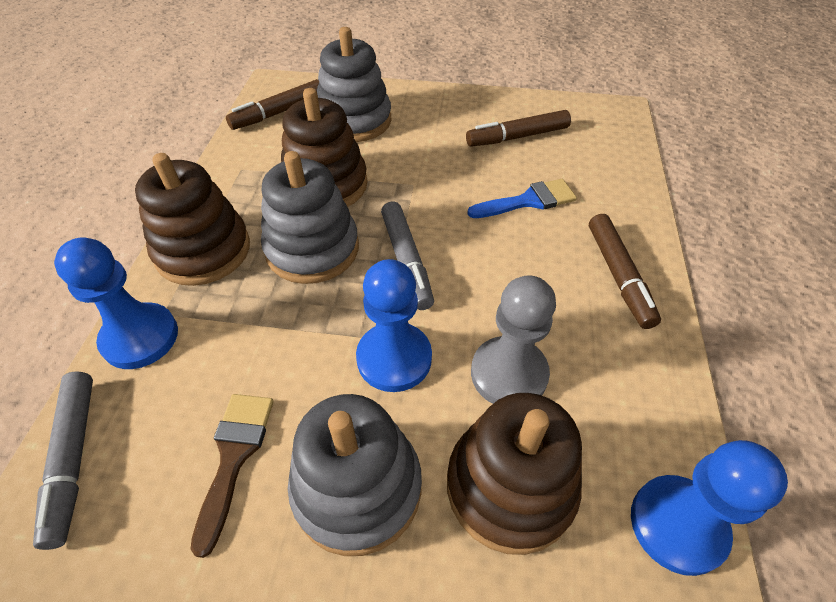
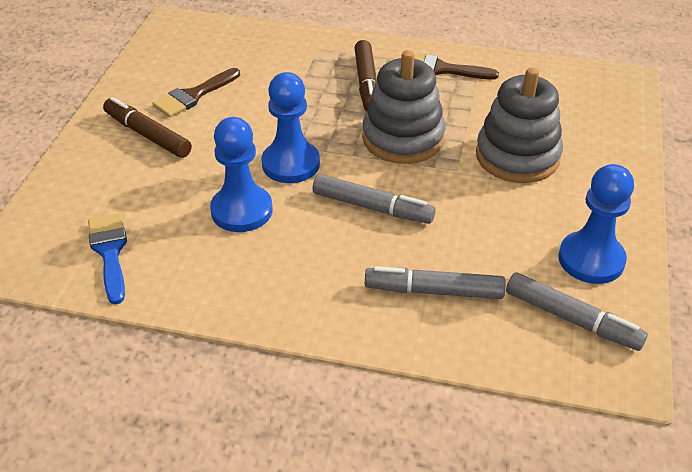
brown brush: [190,394,274,558] = 1 -> [152,68,240,117] [414,54,499,80] = 2
brown marker: [226,79,319,130] [466,110,571,147] [589,214,661,329] = 3 -> [103,97,192,158] [355,40,377,112] = 2
brown stacking toy: [135,153,250,286] [281,88,368,207] [447,393,582,555] = 3 -> none = 0
grey marker: [33,371,93,550] [381,202,434,310] = 2 -> [312,174,436,224] [365,266,505,299] [506,272,648,351] = 3
grey pawn: [471,275,556,404] = 1 -> none = 0
grey stacking toy: [261,151,359,284] [288,394,422,556] [317,27,391,142] = 3 -> [362,50,445,164] [476,67,563,183] = 2

